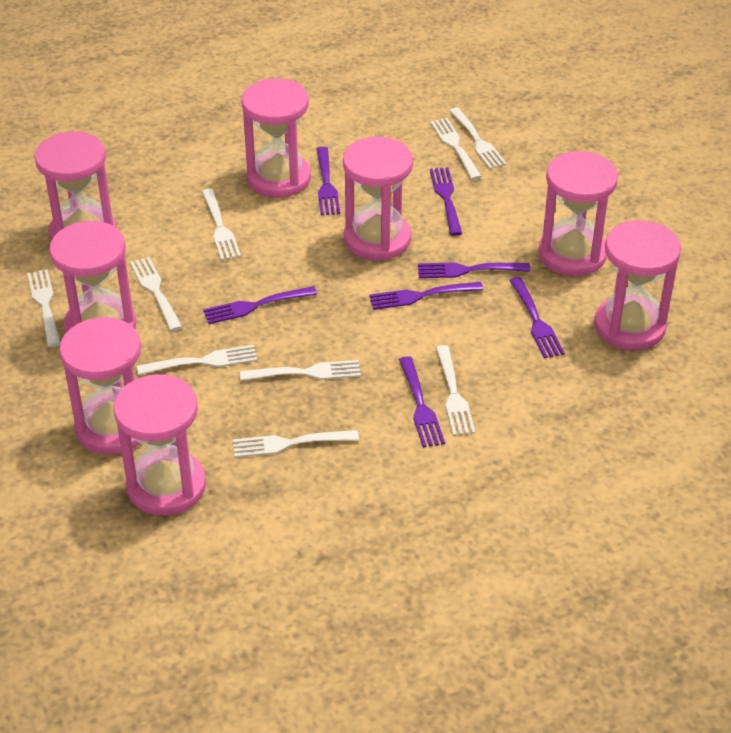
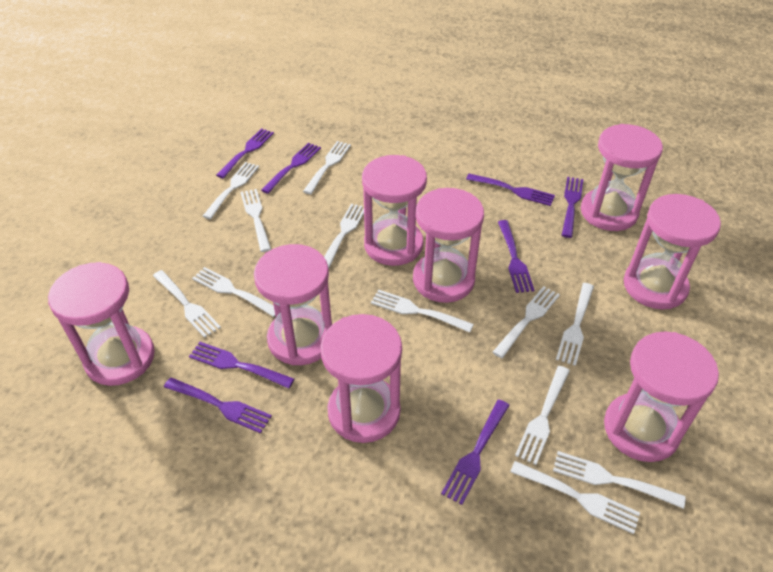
purple fork: [203,286,317,324] [317,147,340,215] [369,282,483,310] [399,356,445,448] [418,262,530,278] [430,167,462,236] [510,277,565,358] = 7 -> [164,377,272,433] [189,342,295,389] [216,128,274,179] [261,143,321,194] [441,400,510,505] [466,174,555,206] [498,220,535,293] [562,177,583,238] = 8
white fork: [27,269,61,347] [130,257,182,331] [137,345,257,375] [202,189,241,260] [233,430,359,458] [240,360,361,381] [430,118,482,180] [436,345,475,436] [449,107,507,169] = 9 -> [153,270,221,338] [192,267,275,317] [203,162,259,219] [241,189,271,252] [303,141,351,194] [324,203,364,269] [371,289,474,333] [492,286,560,358] [510,461,640,534] [515,366,570,465] [553,451,686,509] [556,283,594,366] = 12

